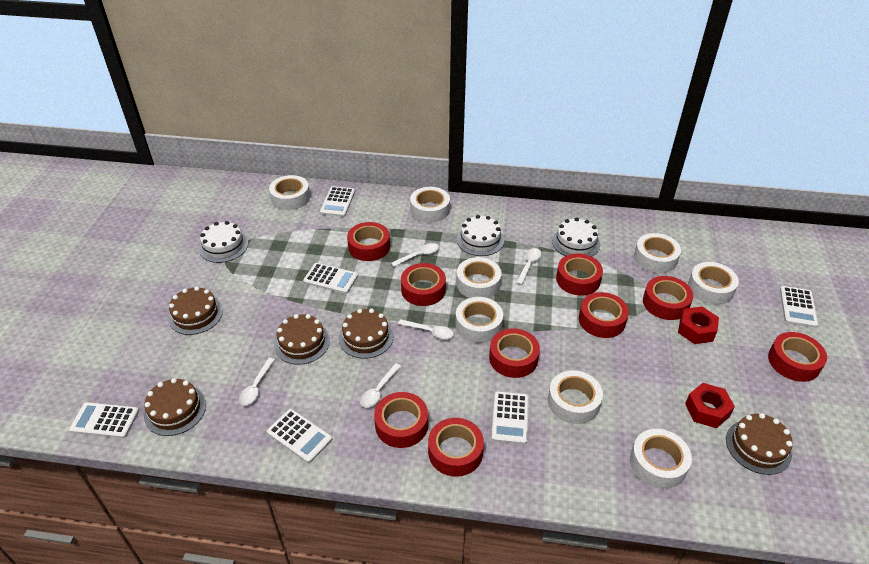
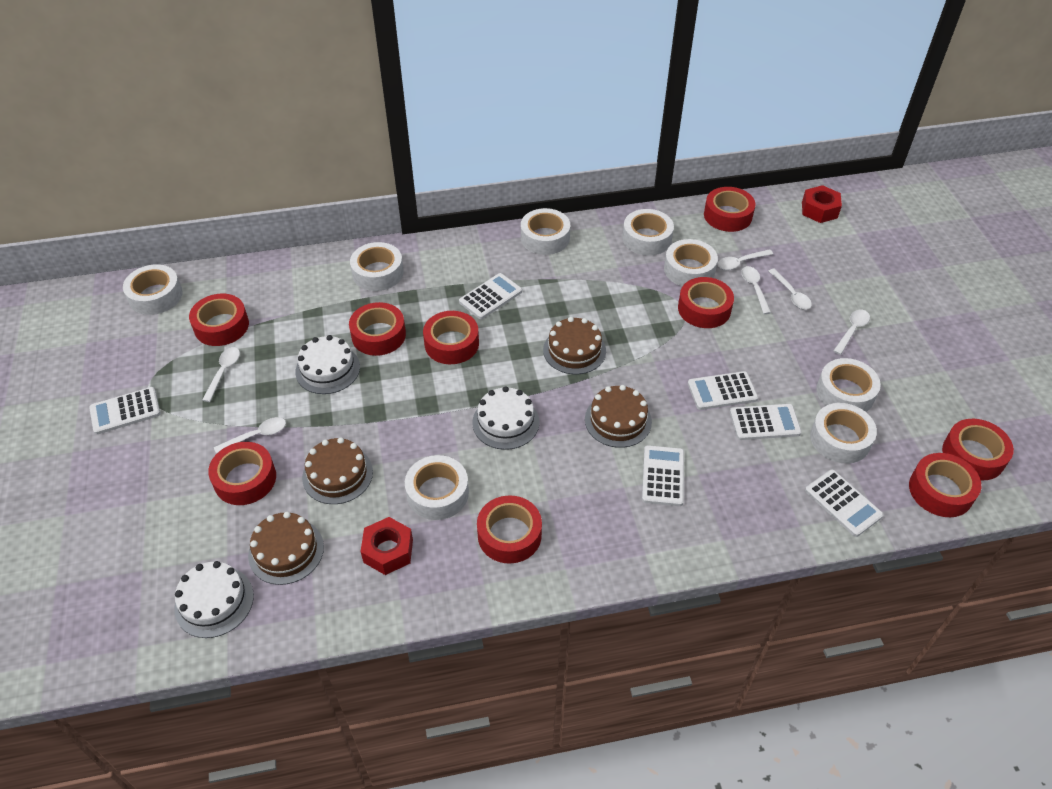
brown cake: [144,378,206,436] [168,286,223,335] [274,314,330,365] [339,309,393,359] [726,413,793,475] = 5 -> [248,512,324,585] [302,437,373,504] [543,317,606,374] [585,385,652,448] = 4
white spoon: [239,358,275,405] [360,363,401,408] [391,243,439,267] [398,319,454,340] [516,248,541,285] = 5 -> [202,347,240,402] [214,417,286,454] [717,249,773,270] [741,266,771,314] [769,269,812,310] [833,310,870,355] = 6

